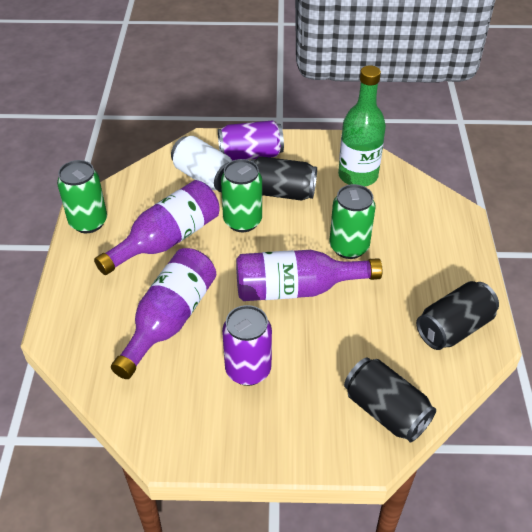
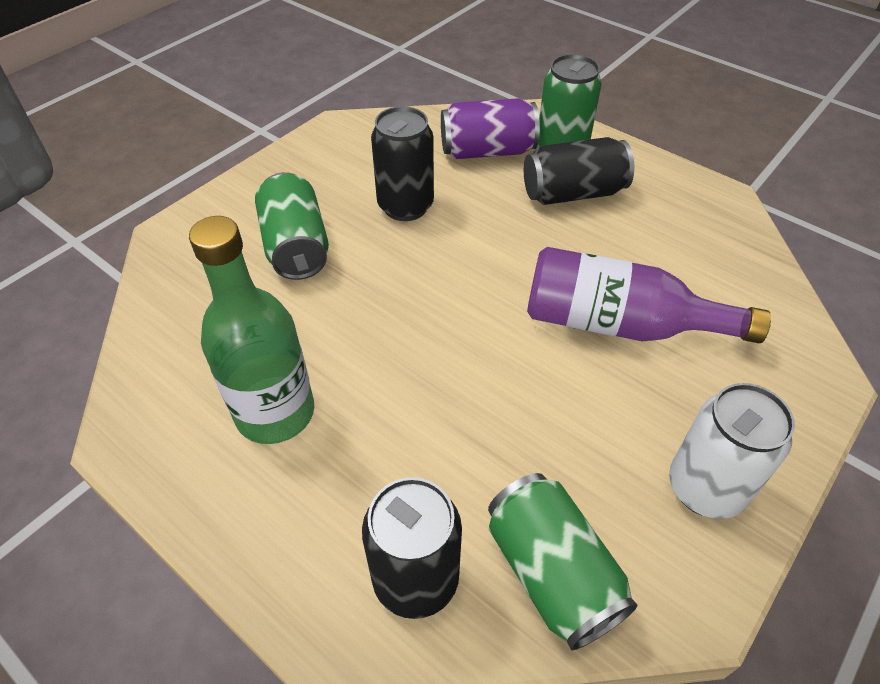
purple bottle: [94,180,220,275] [111,248,216,379] [236,250,382,301] = 3 -> [527,247,771,343] = 1
purple can: [218,120,284,161] [222,305,272,386] = 2 -> [441,98,540,159] = 1

